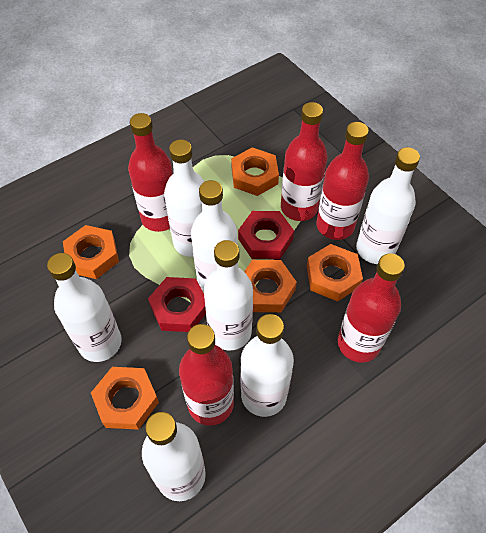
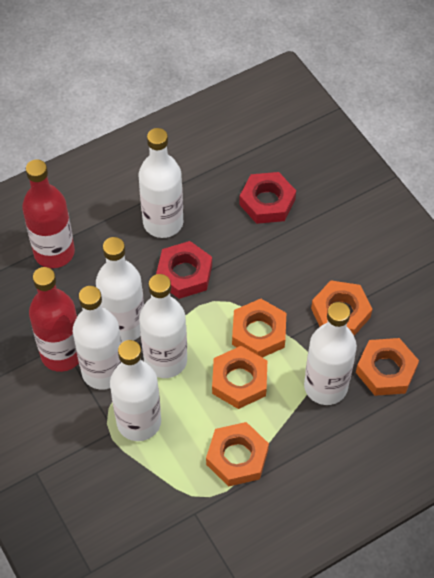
red bottle: [128,113,173,232] [179,324,234,426] [281,102,328,221] [317,122,369,240] [338,253,405,363] = 5 -> [22,159,75,268] [29,267,79,372] = 2
white bottle: [47,253,122,362] [142,412,206,501] [164,140,204,257] [191,180,238,291] [204,240,253,351] [240,314,294,417] [356,147,420,264] = 7 -> [73,286,122,390] [96,237,144,342] [110,340,161,441] [139,128,183,238] [139,274,187,378] [304,302,357,405] = 6

